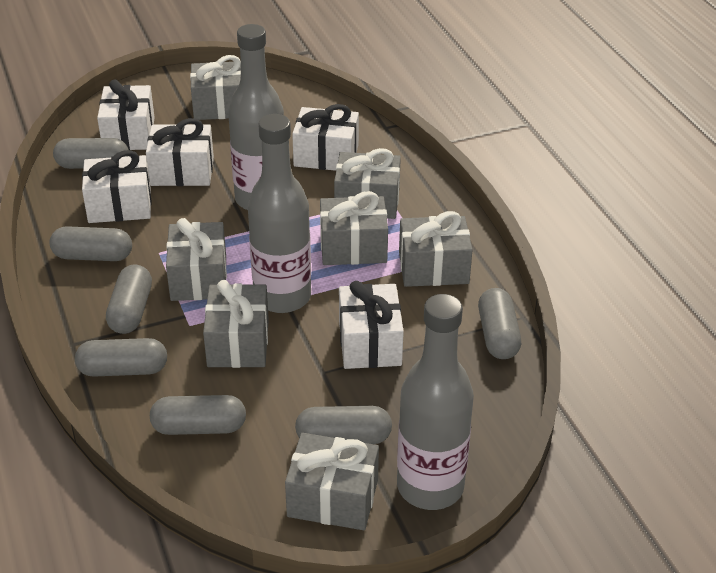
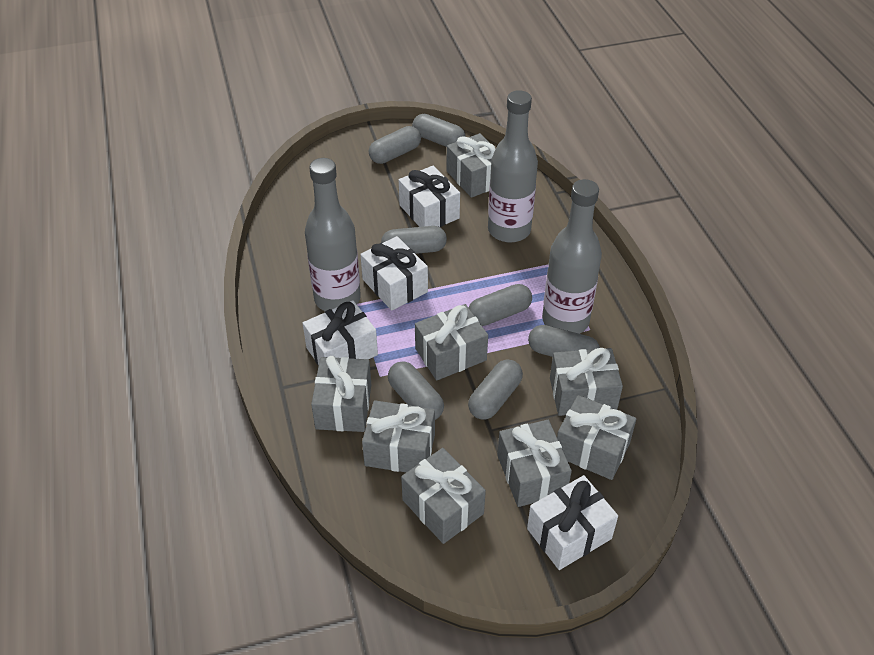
grey gift: [166,218,227,301] [190,55,241,120] [203,280,269,368] [285,433,379,530] [320,191,388,265] [334,148,401,219] [399,211,472,287] = 7 -> [311,356,371,432] [362,400,435,472] [401,448,486,544] [415,304,488,380] [446,133,496,198] [497,420,572,507] [550,348,623,416] [557,395,636,480] = 8
white gift: [82,150,151,223] [97,79,155,150] [146,118,214,186] [292,104,359,171] [339,281,404,369] = 5 -> [303,300,378,365] [360,236,428,311] [399,166,460,227] [527,475,618,570] = 4

